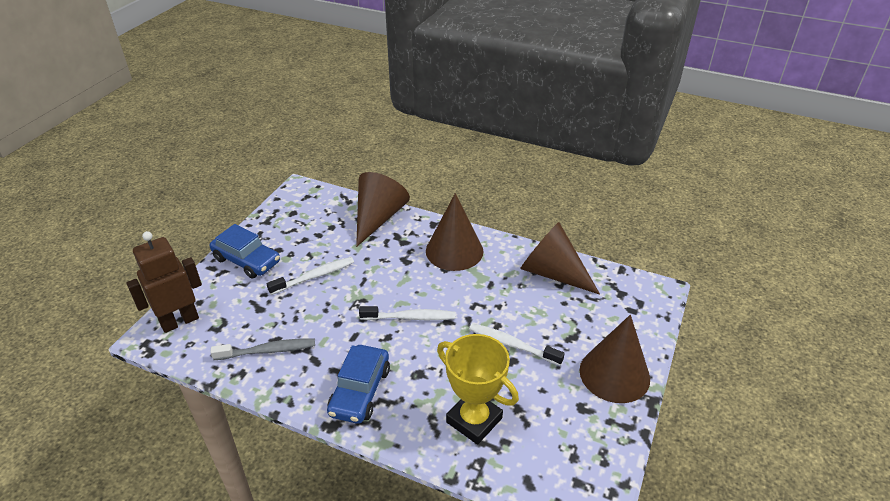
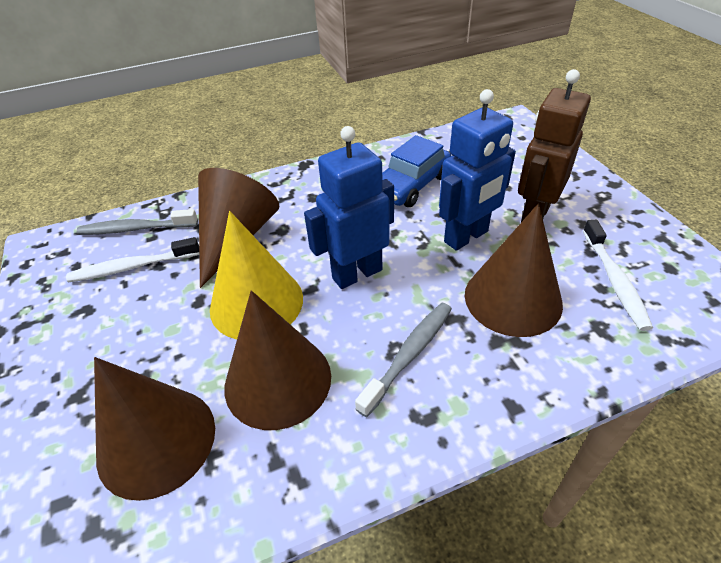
blue car: [210,224,280,278] [327,345,390,424] = 2 -> [382,135,451,207] = 1
blue robot: none = 0 -> [304,126,394,289] [439,89,516,251] = 2
grey toothbrush: [210,338,315,360] = 1 -> [77,209,198,235] [355,303,452,417] = 2
white toothbrush: [267,257,354,295] [359,306,455,320] [469,323,565,366] = 3 -> [66,237,199,283] [583,220,653,331] = 2
yellow cone: none = 0 -> [210,211,303,340] = 1
yellow trophy: [437,334,519,445] = 1 -> none = 0

